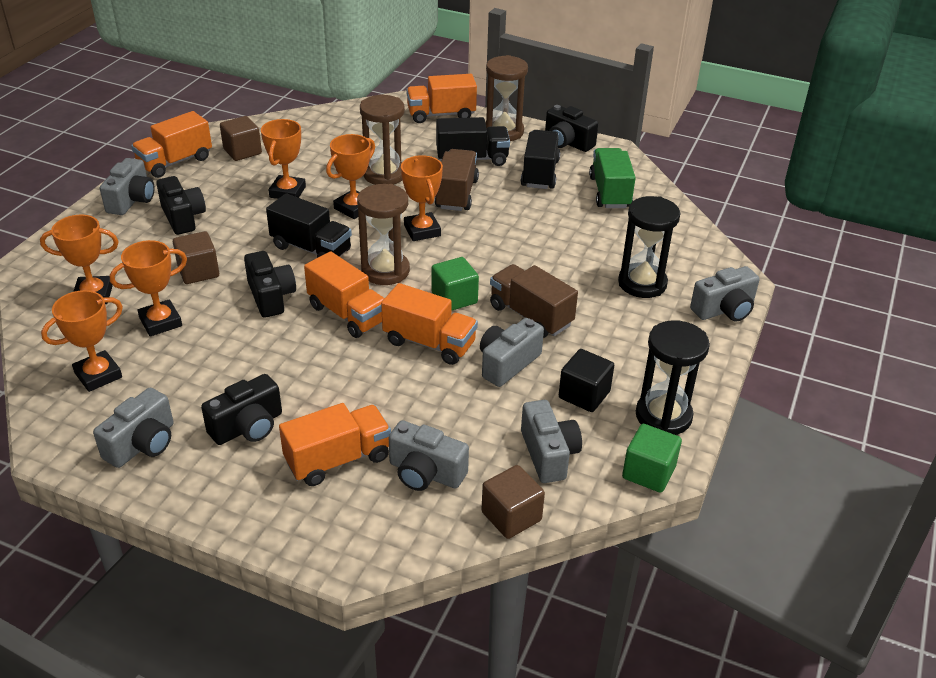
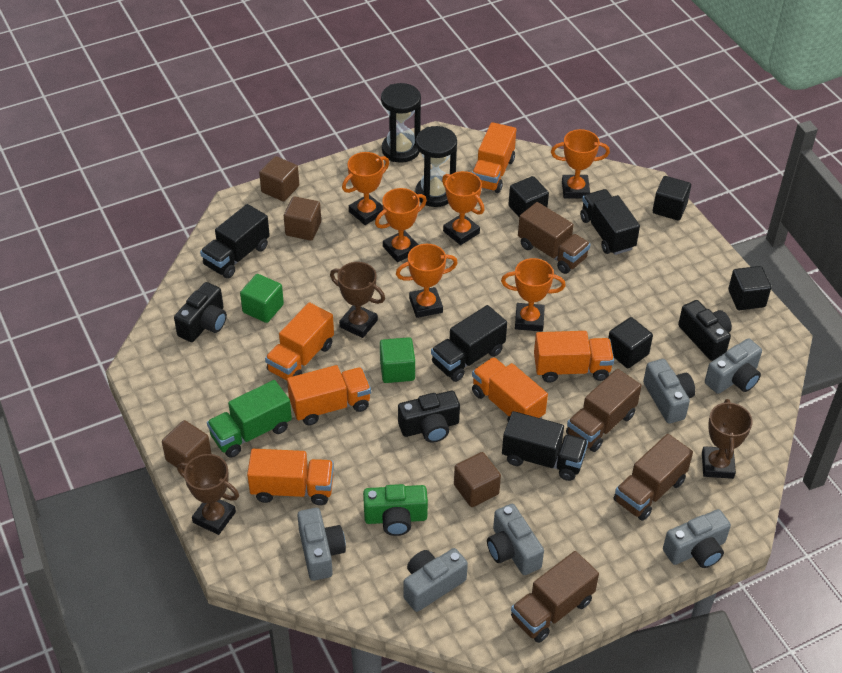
black camera: [156,176,206,235] [201,374,282,445] [244,251,296,318] [545,105,598,152] = 4 -> [174,282,227,342] [398,391,460,443] [678,300,732,361] = 3
black cube: [559,349,614,412] = 1 -> [508,176,549,217] [608,317,653,368] [653,176,691,221] [728,266,771,310] = 4
black truck: [266,193,352,258] [436,117,510,166] [521,130,560,189] = 3 -> [200,204,270,279] [431,305,507,382] [502,411,588,481] [580,189,640,255] = 4
brown cube: [173,231,219,284] [220,116,262,161] [481,465,545,539] = 3 -> [162,420,212,471] [259,156,299,201] [284,196,321,241] [454,452,501,507] = 4
brown hourglass: [357,184,410,285] [360,95,405,185] [485,55,528,141] = 3 -> none = 0
brown trophy: none = 0 -> [177,454,239,535] [330,262,385,338] [702,399,753,479] = 3
brown truck: [435,149,479,211] [490,264,578,338] = 2 -> [511,551,599,643] [518,202,590,274] [566,369,642,452] [614,434,693,521] = 4
green camera: none = 0 -> [363,484,428,536] = 1
orange truck: [131,111,212,178] [279,403,391,486] [304,251,384,338] [381,283,478,365] [406,74,477,123] = 5 -> [247,449,334,505] [265,302,334,380] [287,365,371,425] [472,122,516,193] [472,357,548,421] [534,331,614,383] = 6

